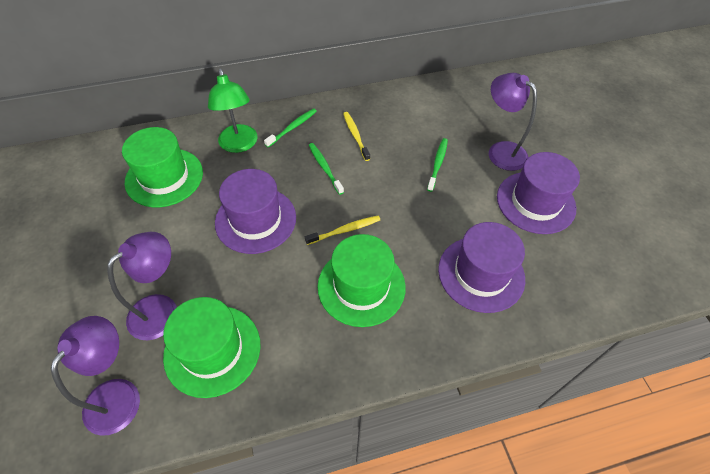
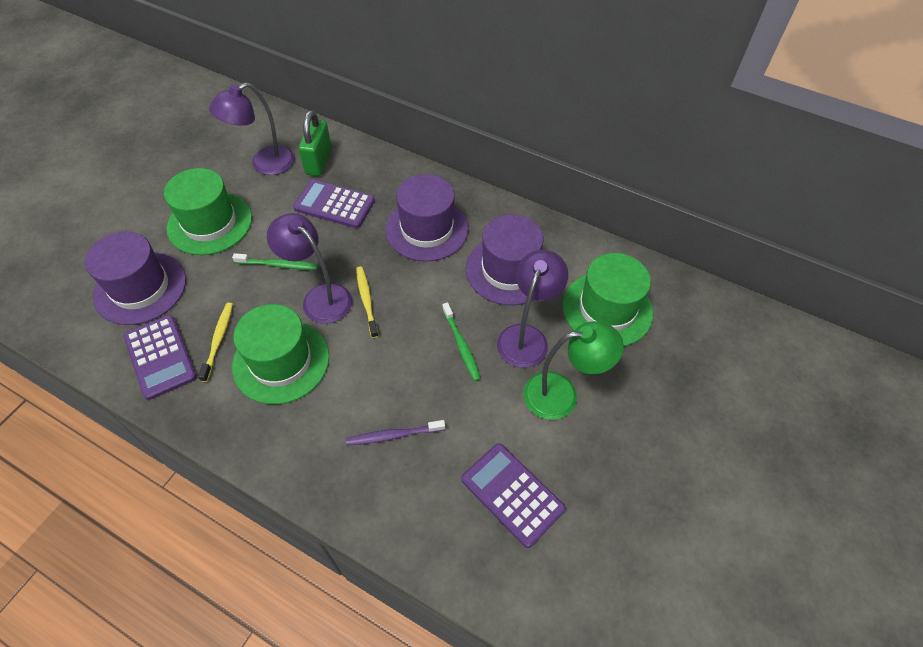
green padlock: none = 0 -> [299,110,332,176] = 1
green toothbrush: [264,108,317,147] [309,143,344,195] [427,138,448,192] = 3 -> [232,253,318,270] [442,303,481,381] = 2
purple calculator: none = 0 -> [124,315,197,400] [293,179,375,228] [461,443,566,548] = 3
purple toothbrush: none = 0 -> [346,420,445,446] = 1

